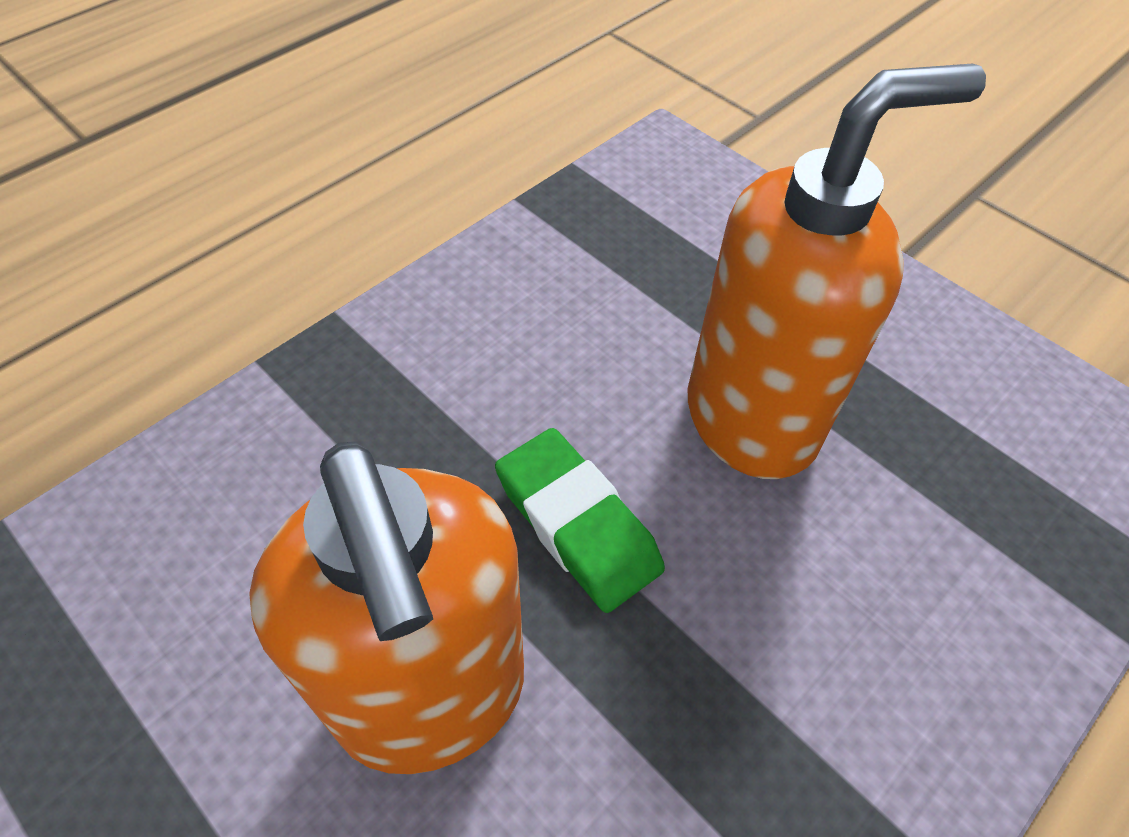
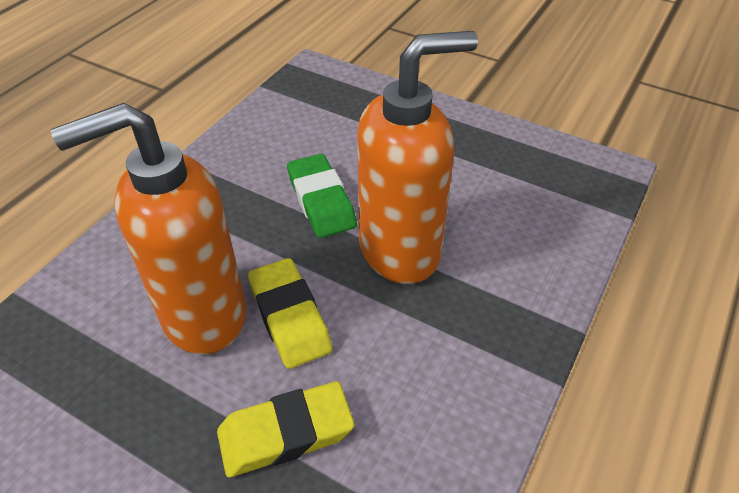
yellow eraser: none = 0 -> [217,381,354,477] [248,258,333,369] = 2

